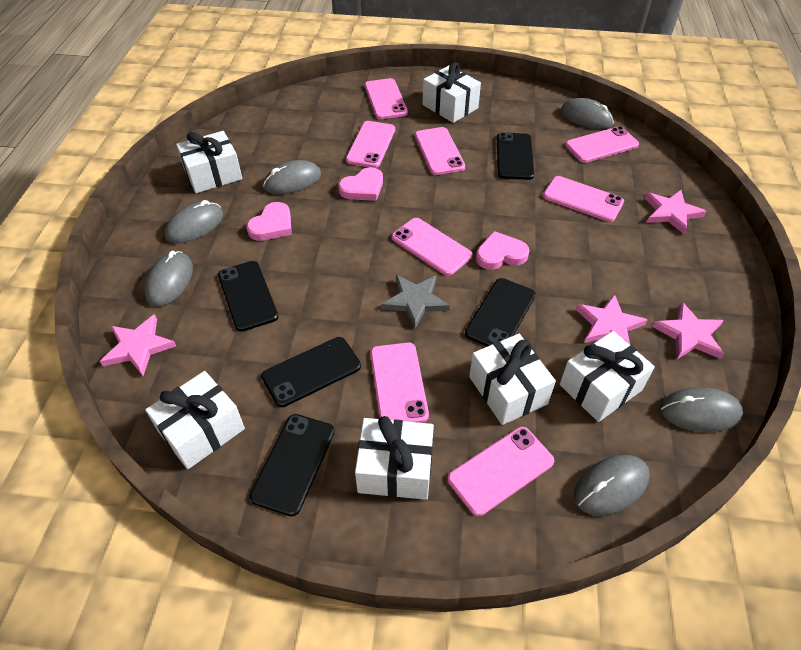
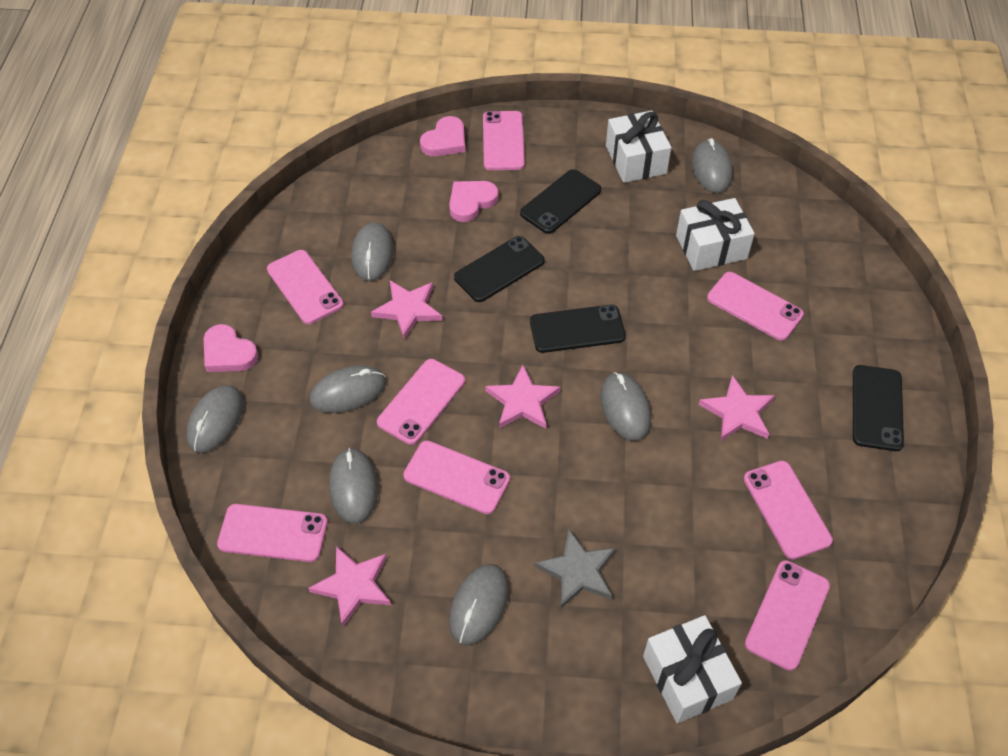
black phone: [218,261,278,332] [250,414,335,516] [261,337,361,407] [465,278,536,347] [497,132,534,180] = 5 -> [454,236,545,302] [520,169,601,234] [530,305,626,353] [853,365,904,451] = 4
grey mouse: [144,251,193,306] [165,200,223,244] [263,160,321,194] [561,98,614,129] [574,455,650,516] [660,387,743,432] = 6 -> [186,385,244,453] [310,366,386,413] [329,448,378,524] [351,222,394,281] [449,564,509,645] [600,372,651,441] [692,138,733,193] = 7
white gift: [145,371,245,469] [176,131,242,193] [355,416,434,500] [422,62,481,123] [469,334,556,425] [560,331,655,422] = 6 -> [606,111,671,183] [643,615,742,723] [676,198,755,271] = 3

